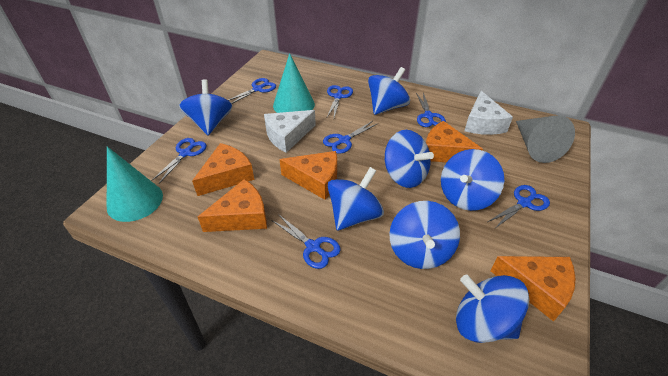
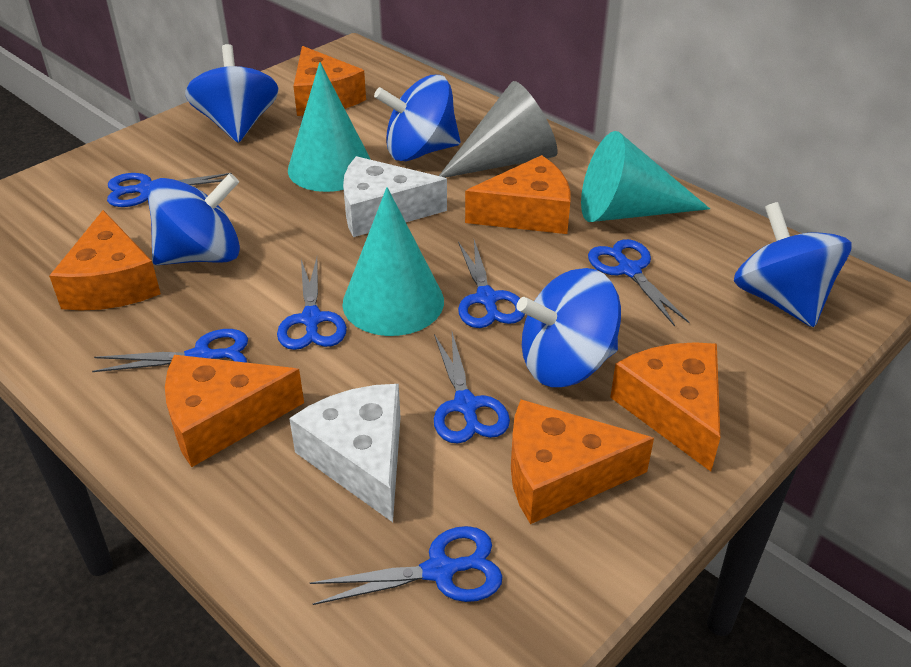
blue spinning top: [179,79,232,135] [328,167,384,231] [368,67,410,115] [385,130,434,188] [390,201,460,269] [441,149,504,211] [456,275,529,343] = 7 -> [147,173,240,265] [185,44,279,143] [374,75,461,161] [516,268,621,387] [734,202,852,327] = 5
orange cheese: [192,143,254,196] [198,179,267,232] [279,151,337,200] [426,121,483,162] [491,256,576,322] = 5 -> [49,210,161,311] [165,355,304,467] [293,46,366,116] [465,155,571,234] [511,400,654,524] [610,342,720,472] = 6
turquoise cone: [107,146,163,222] [273,53,315,113] = 2 -> [288,62,371,192] [343,187,444,336] [581,131,710,222] = 3

